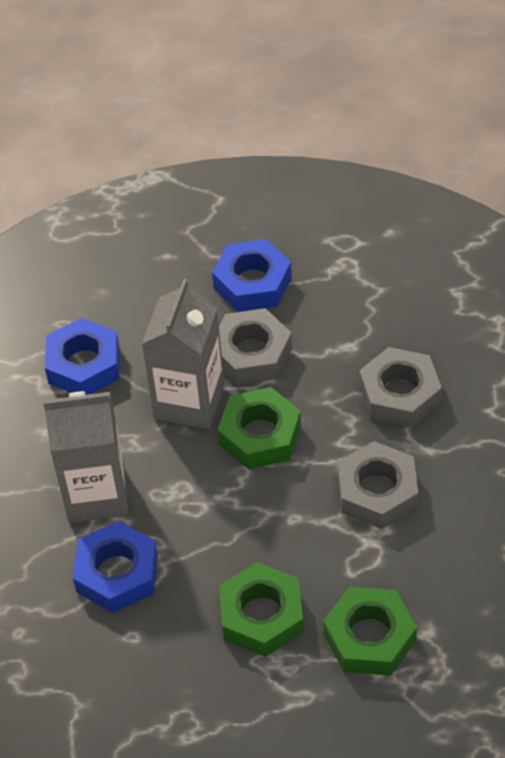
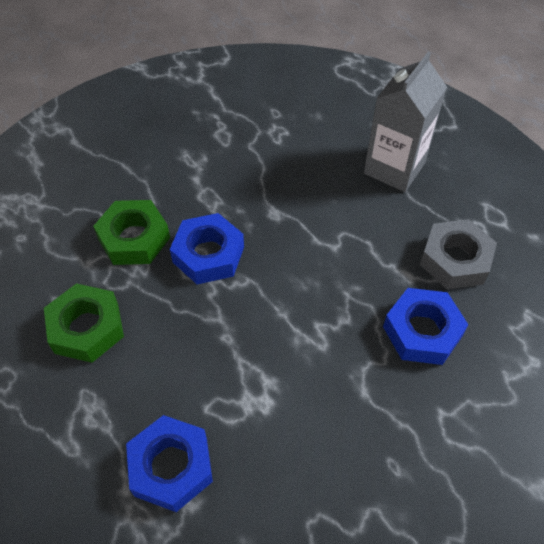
green nut: [218,387,301,470] [219,562,304,657] [323,587,417,676] = 3 -> [44,283,124,363] [93,200,170,265] = 2
grey carton: [43,391,129,523] [142,279,225,429] = 2 -> [364,52,447,192] = 1
grey nut: [219,308,292,385] [338,441,419,529] [359,347,442,428] = 3 -> [420,219,497,289] = 1

